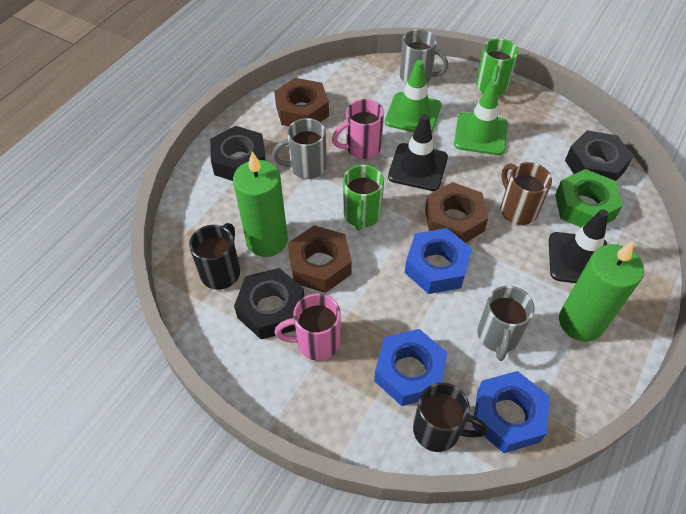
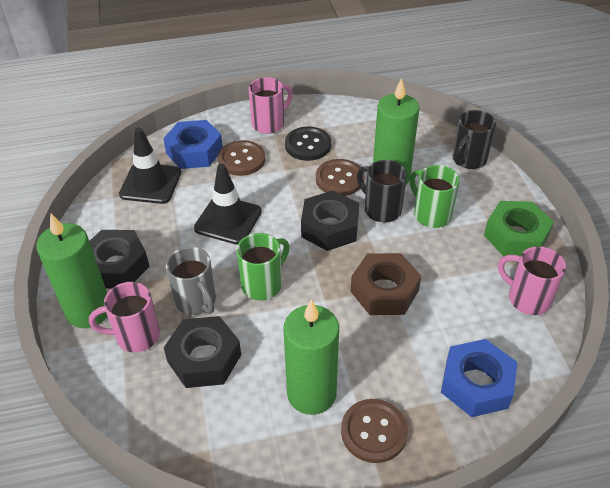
black button: none = 0 -> [285,127,331,161] = 1
blue nut: [374,329,447,406] [405,228,472,294] [472,371,550,453] = 3 -> [163,120,223,169] [441,339,517,417] = 2
brown button: none = 0 -> [218,140,265,176] [316,159,364,196] [341,399,408,463] = 3
brown mug: [501,162,552,225] = 1 -> none = 0
brown nut: [274,78,329,126] [288,225,352,293] [425,182,488,243] = 3 -> [351,253,421,315] = 1
green candle: [233,151,288,257] [559,241,644,342] = 2 -> [36,213,107,328] [283,299,339,415] [373,78,420,186] = 3
green traffic cone: [385,60,441,133] [454,80,508,155] = 2 -> none = 0
grey mug: [272,118,327,179] [400,29,448,83] [477,286,535,361] = 3 -> [166,247,216,315] = 1
pink mug: [275,293,341,361] [332,99,384,159] = 2 -> [89,282,160,352] [248,77,293,134] [498,246,566,315] = 3

